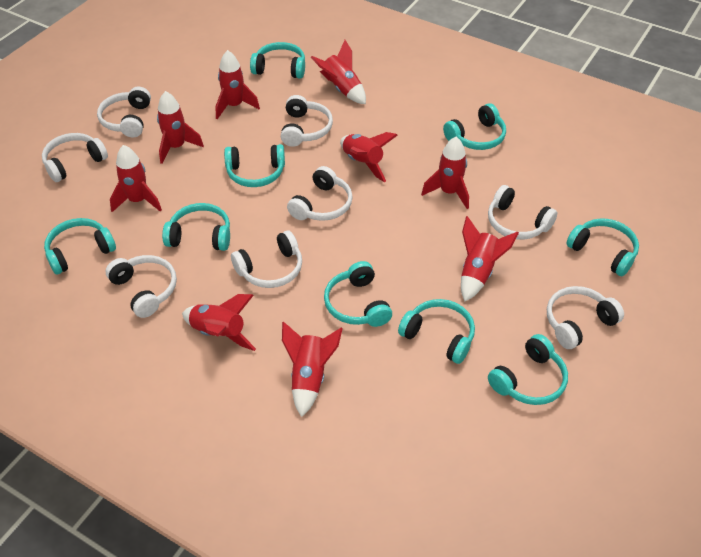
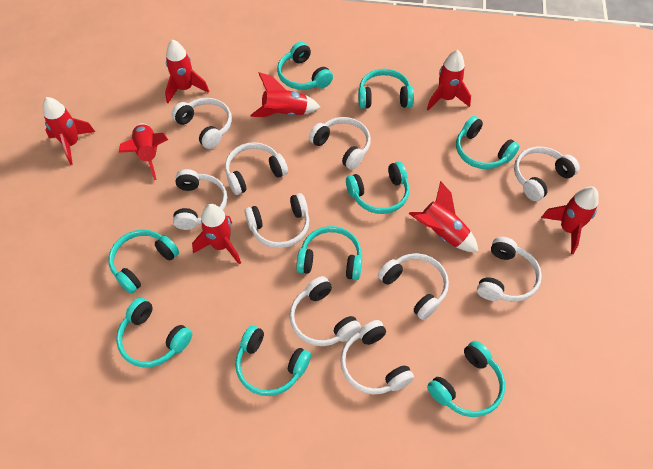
red rocket: [110,145,162,212] [157,91,204,164] [182,294,256,351] [215,50,260,119] [282,321,343,417] [311,40,366,104] [340,132,398,182] [421,137,469,209] [461,216,519,302] = 9 -> [43,97,95,165] [119,123,168,180] [165,39,210,103] [192,204,241,265] [251,72,320,117] [409,181,478,252] [427,50,471,110] [541,186,599,254] = 8
white headphones: [42,133,108,182] [97,86,151,138] [105,255,177,318] [231,230,302,288] [281,95,333,147] [287,166,353,221] [488,185,557,239] [547,286,624,349] = 8 -> [172,98,232,149] [173,169,227,230] [225,142,288,195] [245,193,309,248] [290,276,361,346] [309,117,371,170] [340,320,414,395] [378,253,449,320] [477,237,542,302] [514,147,580,201] = 10

